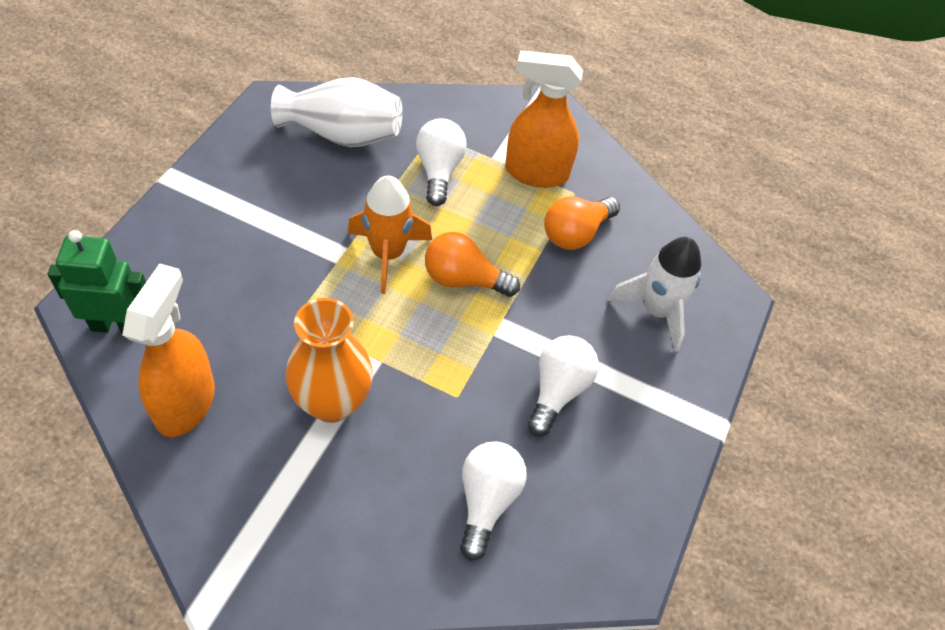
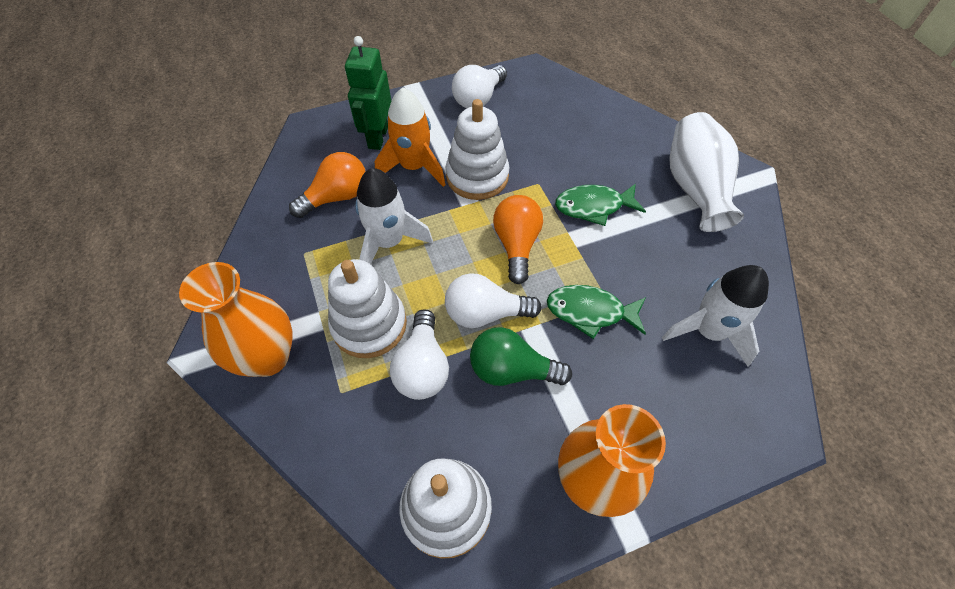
green fish: none = 0 -> [547,285,646,339] [555,183,646,226] = 2
green light bulb: none = 0 -> [470,327,572,386] = 1
orange spray bottle: [122,263,215,437] [505,50,583,188] = 2 -> none = 0
orange vase: [286,298,373,423] = 1 -> [179,262,293,377] [558,404,666,517] = 2
white rocket: [608,237,701,352] = 1 -> [355,168,433,265] [662,265,769,367] = 2
white stacking toy: none = 0 -> [328,259,407,358] [399,459,492,559] [446,99,509,200] = 3

